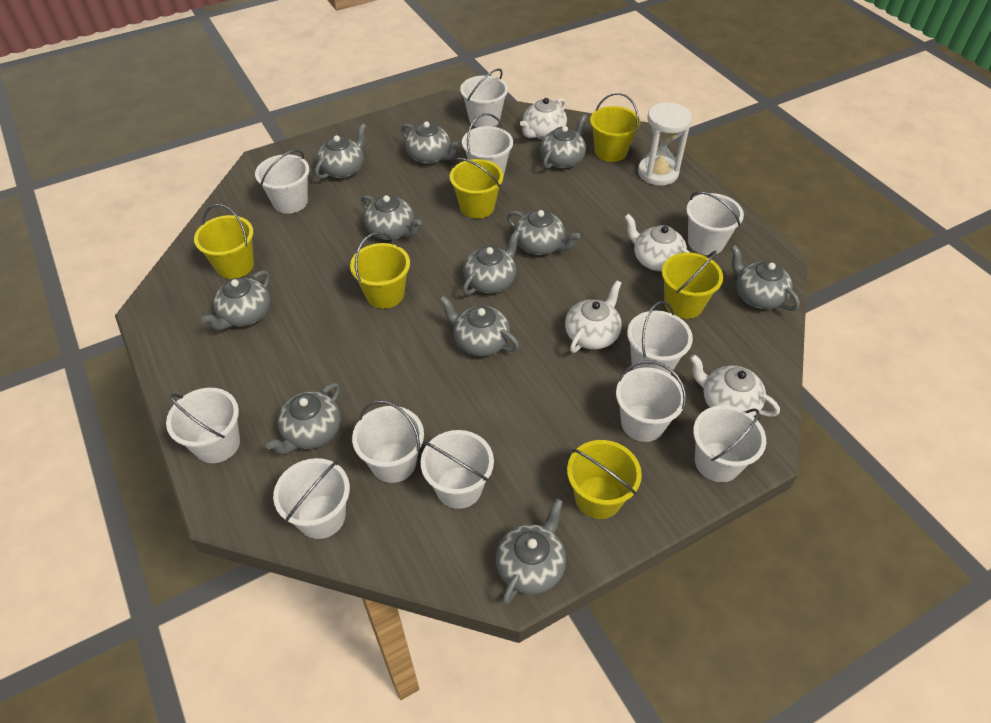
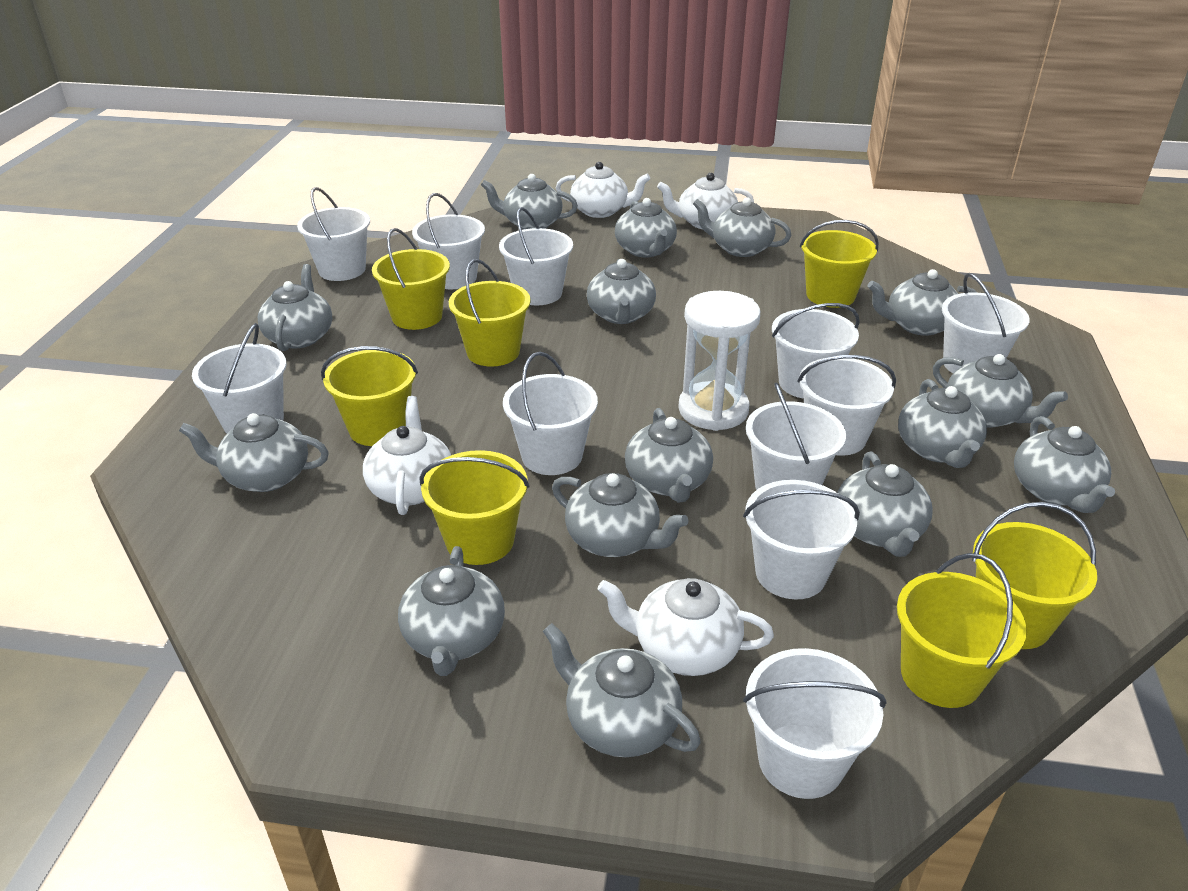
grey teapot: [201,270,270,330] [266,383,341,455] [315,123,366,179] [361,195,422,240] [401,121,460,164] [439,296,519,356] [463,230,520,295] [496,498,566,604] [507,210,580,255] [540,114,587,169] [731,245,800,311] = 11 -> [179,413,329,492] [258,264,332,351] [398,546,505,676] [481,174,578,230] [543,623,701,757] [552,473,688,557] [587,259,656,324] [615,198,677,258] [625,408,713,503] [693,197,792,257] [837,451,933,557] [867,269,977,336] [898,379,987,468] [933,354,1068,428] [1014,416,1115,513] = 15
yellow bucket: [194,204,254,279] [350,232,410,309] [450,158,503,219] [567,440,642,519] [590,93,640,162] [662,250,723,319] = 6 -> [321,346,418,446] [372,228,450,330] [419,450,530,565] [449,259,531,367] [800,220,879,308] [897,553,1027,708] [972,502,1097,649] = 7

